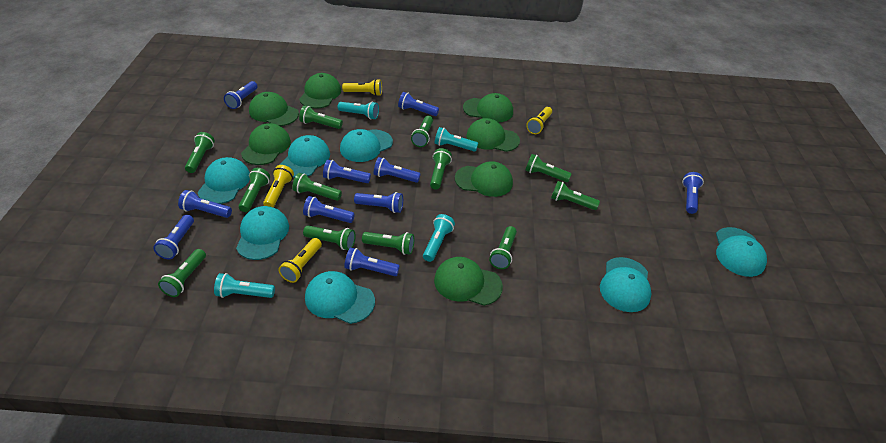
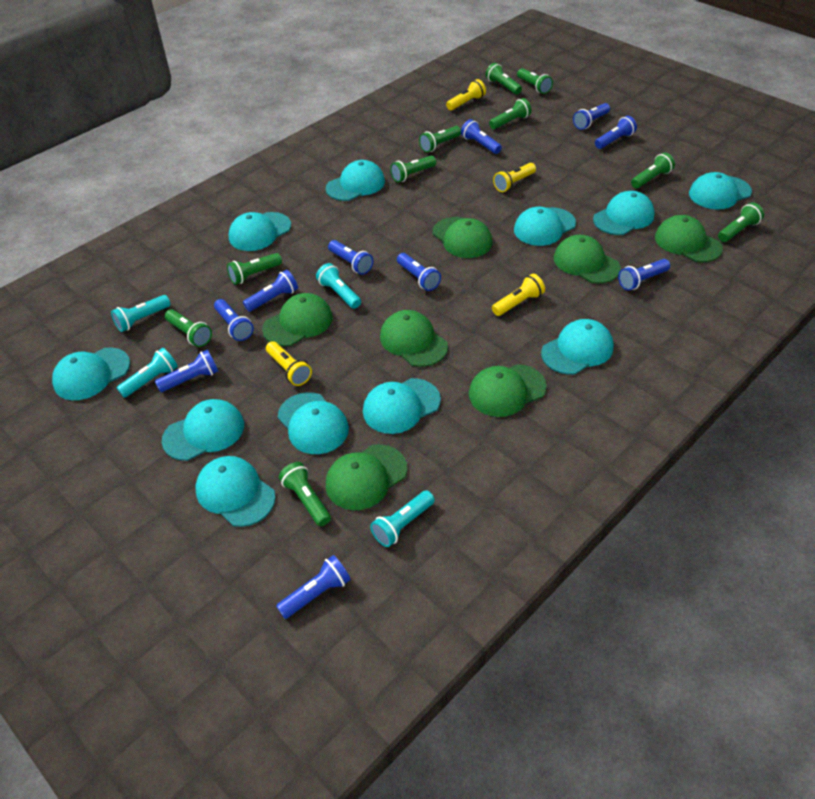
green flashlight: [158,249,206,297] [185,132,215,173] [239,168,270,212] [292,173,342,201] [299,105,343,129] [303,226,356,250] [362,232,414,255] [411,116,433,147] [430,148,452,189] [489,226,517,269] [525,154,571,182] [551,181,600,210] = 12 -> [165,309,212,347] [227,253,282,285] [279,462,331,526] [390,156,436,182] [419,126,461,152] [485,63,522,95] [489,98,531,129] [517,68,553,94] [631,152,675,188] [718,203,764,242] = 10
turquoise cap: [198,157,250,204] [236,206,289,260] [280,135,330,178] [305,271,375,324] [340,129,393,162] [600,257,652,312] [716,227,767,277] = 7 -> [52,347,130,400] [162,399,244,461] [196,456,276,527] [229,212,291,251] [278,392,349,454] [326,160,385,201] [363,378,441,434] [514,207,576,246] [541,319,614,375] [593,191,655,235] [689,172,752,210] = 11

